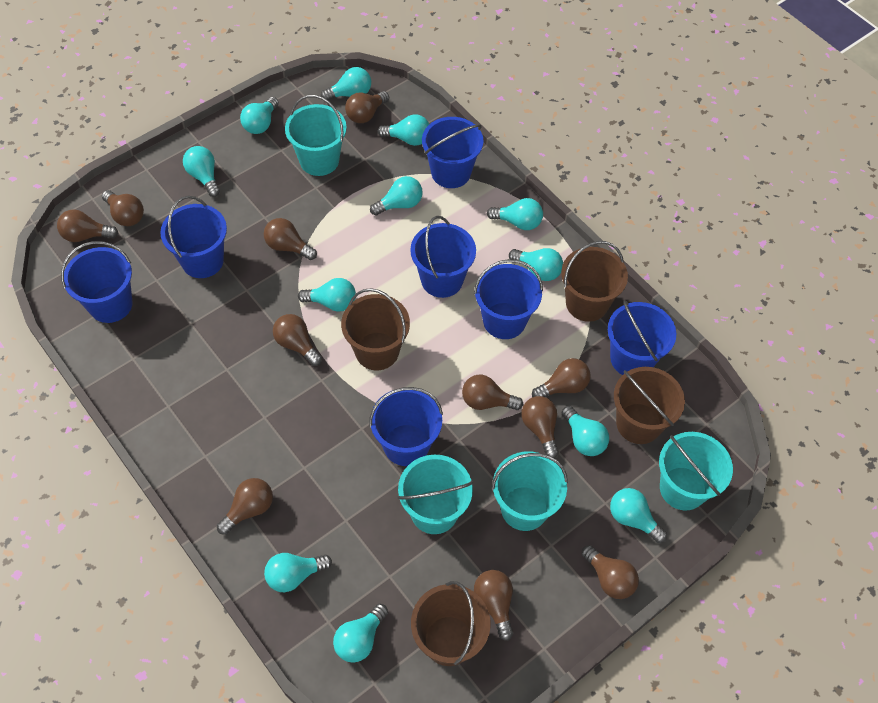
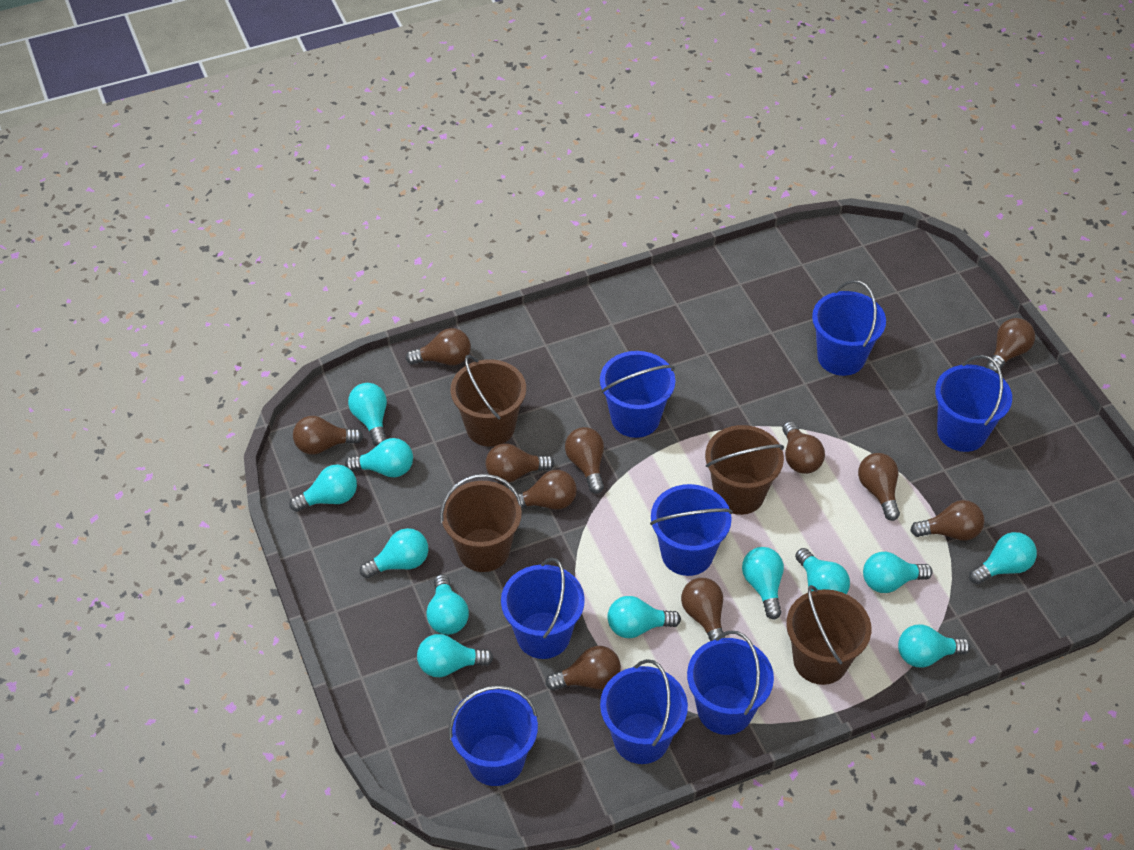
blue bucket: [61,241,133,323] [160,196,227,278] [369,387,443,466] [410,216,476,298] [422,117,484,188] [474,259,543,339] [608,300,676,375] = 7 -> [449,685,538,786] [501,558,585,659] [600,351,675,438] [600,659,688,764] [650,484,732,576] [687,631,774,735] [812,280,886,376] [935,355,1012,452] = 8
turquoise bucket: [285,95,347,176] [398,455,473,534] [492,452,568,531] [659,432,733,511] = 4 -> none = 0

